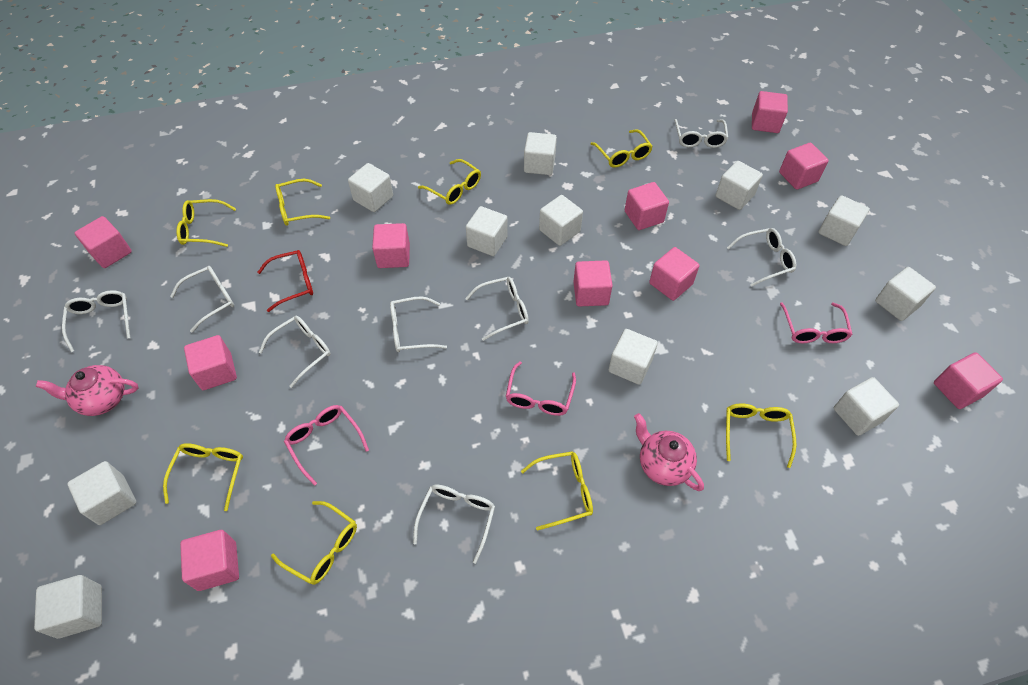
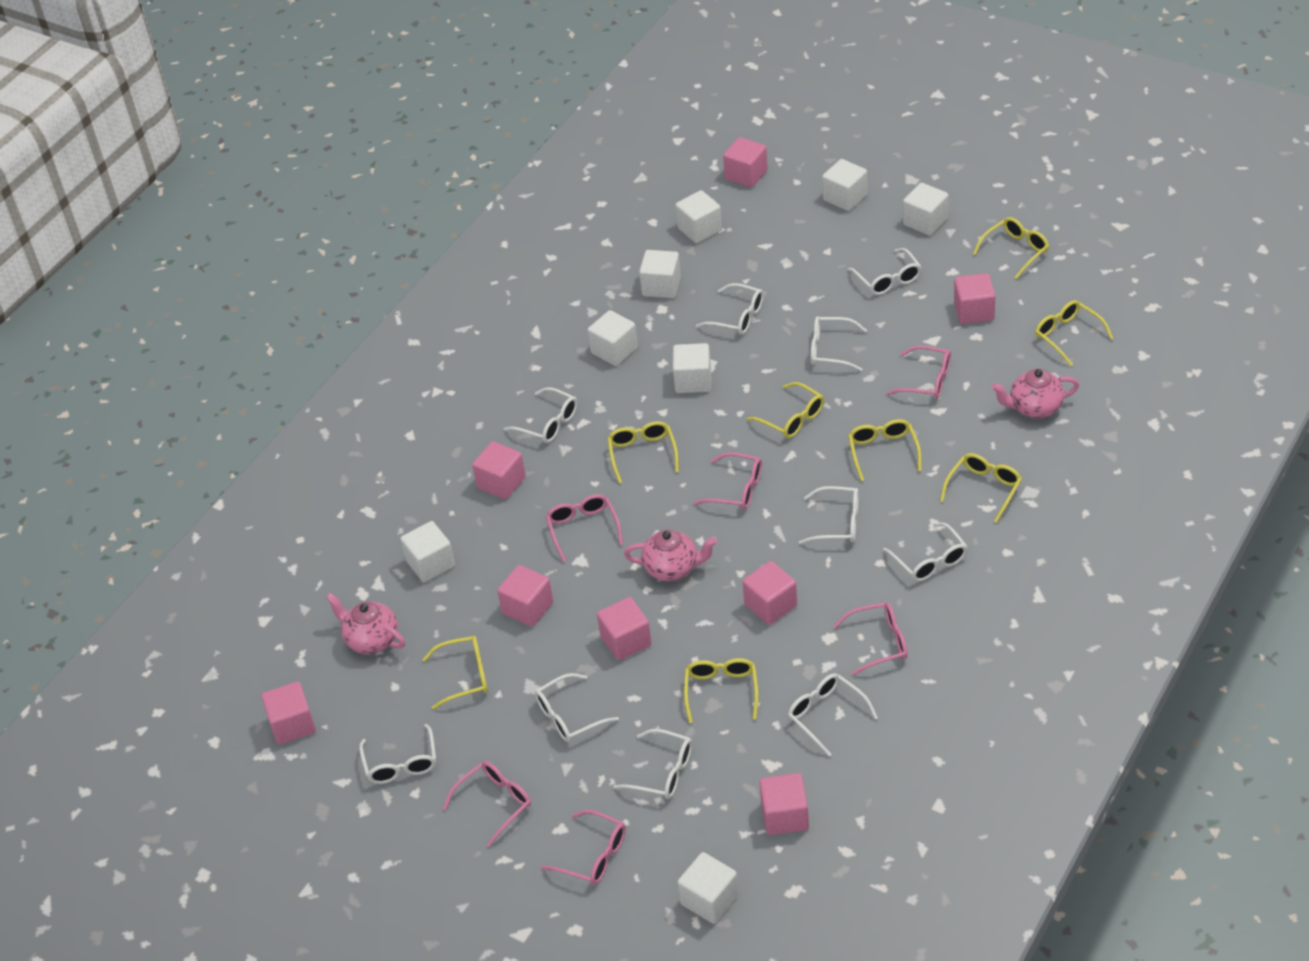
pink cube: [75,216,132,268] [180,530,239,591] [184,335,237,390] [372,223,410,268] [573,260,613,306] [625,182,669,230] [649,247,699,301] [752,91,788,133] [779,143,829,190] [934,352,1003,409] = 10 -> [261,681,316,745] [472,441,526,499] [497,565,553,627] [597,597,652,660] [723,137,768,188] [742,561,797,625] [759,773,809,835] [954,273,996,324] = 8
pink glasses: [284,405,369,486] [506,361,576,416] [780,302,853,343] = 3 -> [443,761,531,847] [541,810,626,885] [546,494,623,562] [694,452,762,510] [834,602,908,676] [886,345,951,399] = 6
pink teapot: [36,365,139,416] [634,413,704,491] = 2 -> [326,593,405,654] [624,529,717,581] [992,369,1079,418] = 3
red glasses: [258,250,313,312] = 1 -> none = 0
white cube: [34,575,102,639] [67,461,136,525] [348,163,393,212] [466,206,508,256] [524,132,557,175] [539,195,583,246] [609,329,658,385] [716,161,763,210] [818,195,870,246] [834,377,899,436] [875,267,936,321] = 11 -> [401,521,455,582] [588,310,638,366] [639,250,681,298] [673,343,711,393] [675,190,722,243] [678,852,739,924] [822,159,868,211] [903,183,949,236] = 8
white glasses: [62,290,130,352] [170,266,234,332] [259,316,331,388] [390,296,447,352] [413,484,495,564] [465,277,529,341] [674,119,728,148] [727,228,796,287] = 8 -> [359,724,436,784] [504,387,577,443] [535,673,619,742] [613,729,692,799] [696,283,763,335] [788,673,878,756] [799,486,859,544] [811,316,867,371] [848,248,922,295] [883,522,968,582] = 10

